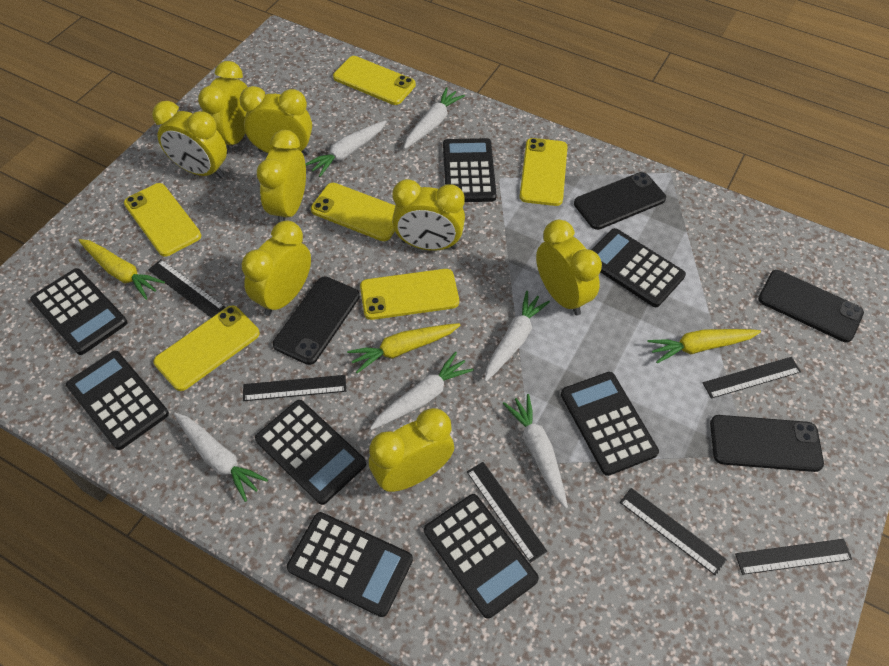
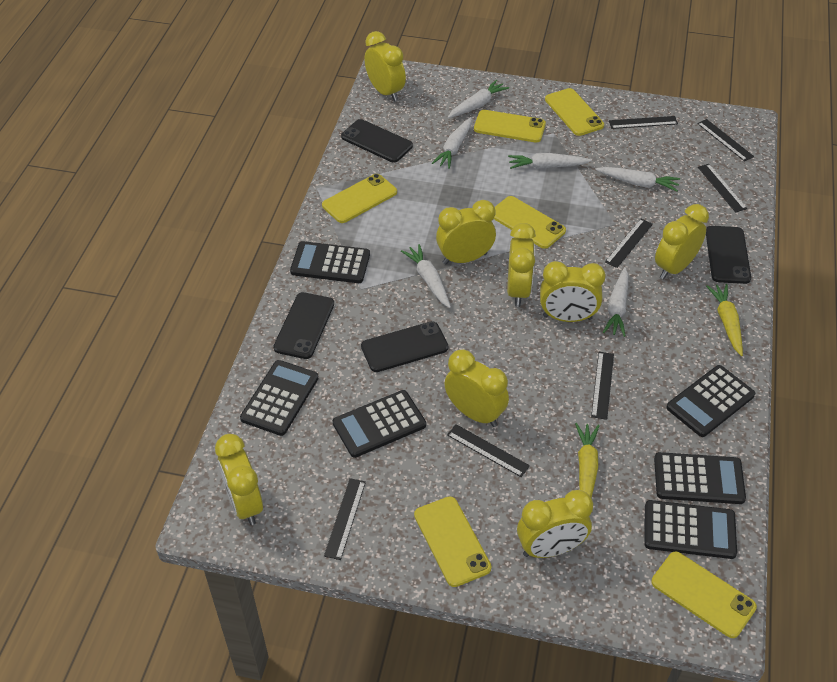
black calculator: [30,268,127,355] [66,351,169,450] [255,400,366,505] [287,512,413,617] [424,494,539,619] [443,138,497,202] [561,372,659,476] [591,228,686,307] = 8 -> [240,360,319,436] [290,241,370,283] [333,390,426,458] [645,500,737,559] [654,452,746,504] [666,365,755,437] = 6
black ruler: [148,259,225,318] [243,375,346,401] [467,462,547,563] [620,488,727,576] [703,357,801,399] [735,539,852,575] = 6 -> [324,478,366,560] [447,424,530,477] [591,352,614,420] [605,219,653,268] [609,116,678,129] [697,119,754,161] [698,164,747,212] = 7
yellow carrot: [79,239,165,300] [347,323,460,373] [648,329,761,363] = 3 -> [575,423,600,498] [706,284,743,356] = 2

